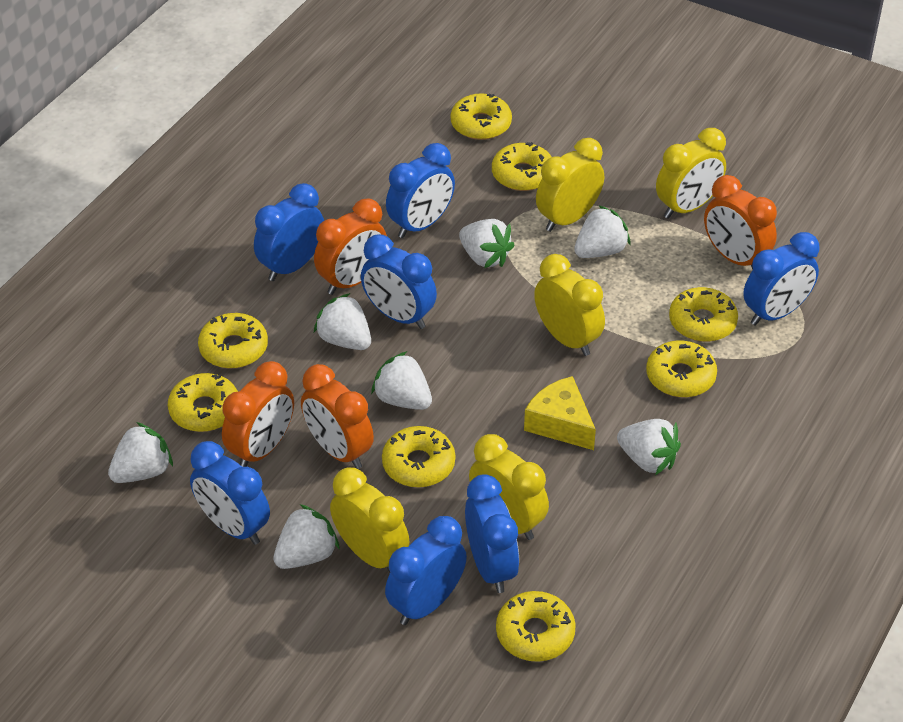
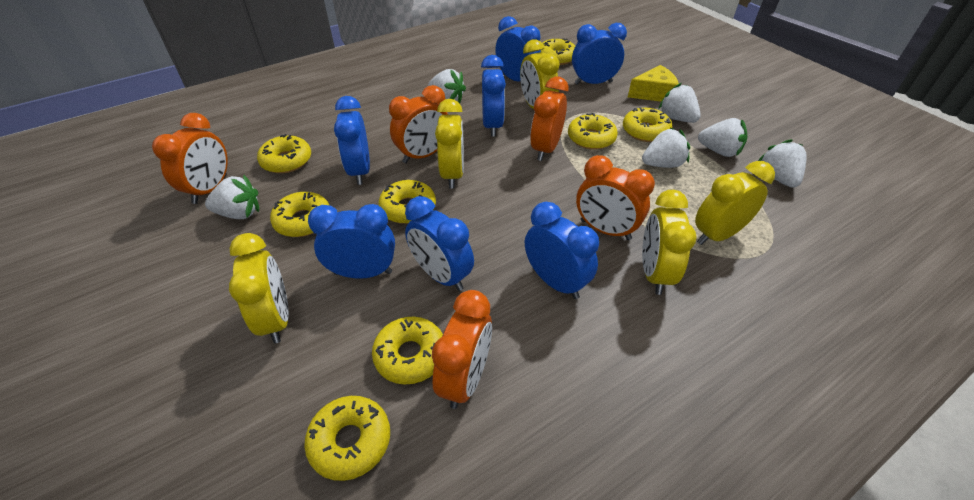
orange clock: [222,361,294,467] [301,364,374,469] [314,198,387,295] [704,175,777,269] = 4 -> [152,113,228,204] [389,85,448,163] [432,290,492,409] [530,77,569,161] [576,155,655,240] = 5
white strawberry: [108,422,173,483] [273,504,340,569] [314,293,371,350] [371,351,432,410] [459,219,515,268] [574,205,631,258] [617,419,681,475] = 7 -> [205,175,259,219] [428,69,466,103] [642,128,690,168] [658,83,701,123] [698,118,748,157] [758,139,807,188] = 6

